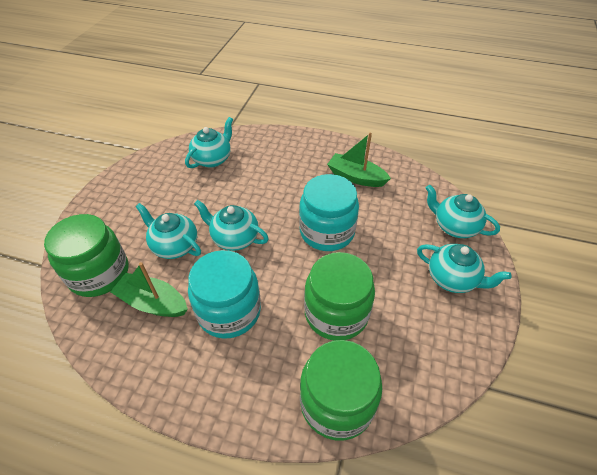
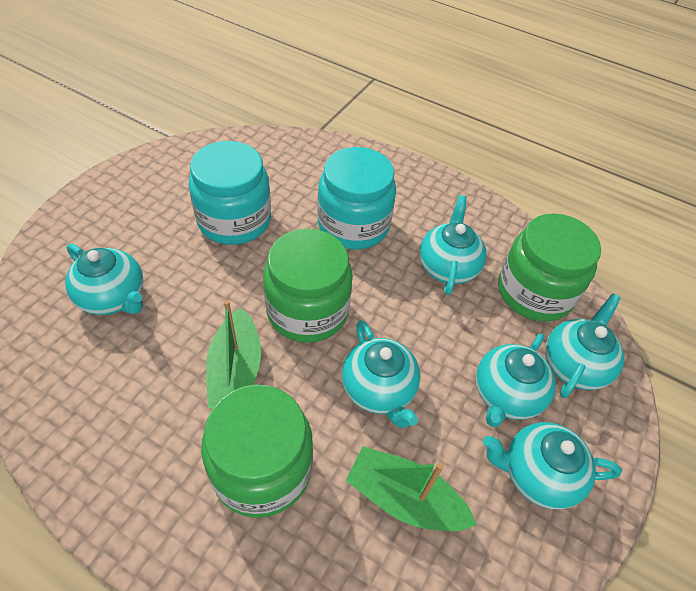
turquoise teapot: [135,203,201,259] [185,117,233,168] [194,200,269,251] [417,244,511,293] [426,185,500,238] = 5 -> [65,243,143,315] [342,320,420,428] [420,195,487,295] [476,333,556,427] [483,422,622,510] [545,293,624,398] = 6

